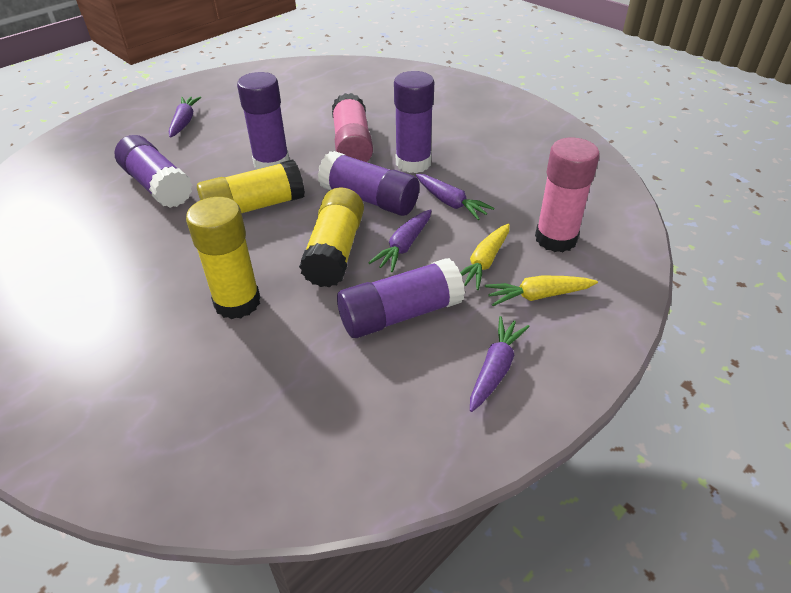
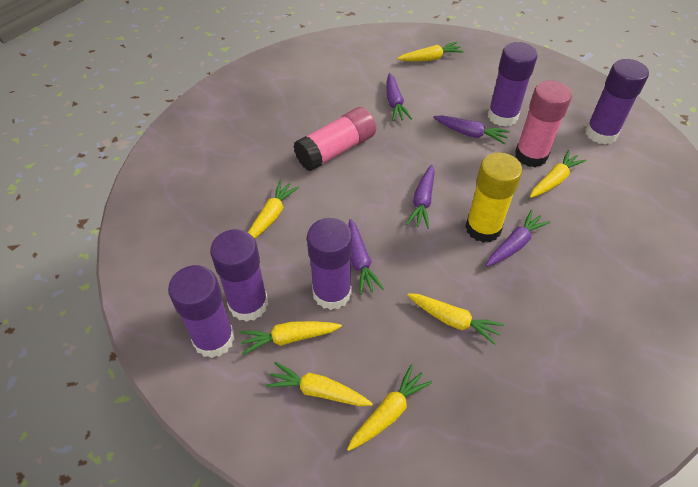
purple carrot: [169,97,201,137] [368,209,432,272] [416,174,495,220] [470,316,530,412] = 4 -> [348,219,384,295] [386,73,412,121] [406,165,435,229] [433,115,510,144] [486,210,550,267] = 5
yellow carrot: [460,224,510,290] [485,275,598,306] = 2 -> [240,321,342,355] [248,180,299,239] [265,362,373,406] [347,364,433,451] [397,42,464,61] [407,293,504,345] [530,150,587,198] = 7
yellow glue stick: [186,197,261,319] [197,160,305,213] [299,187,364,288] = 3 -> [465,152,522,243] = 1

